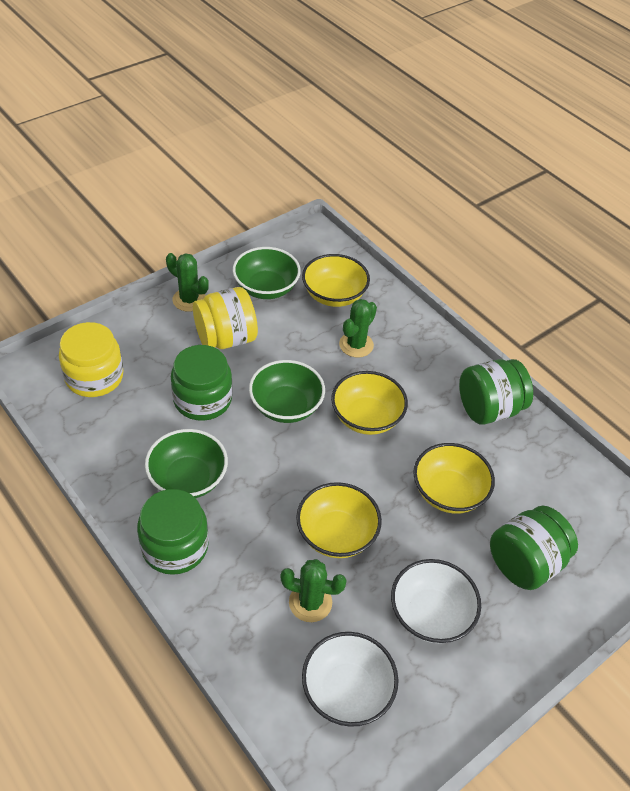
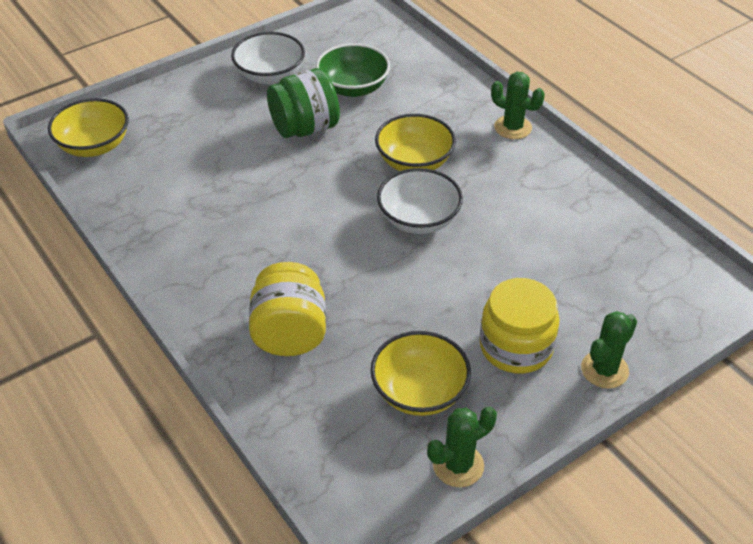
green bowl: [145,429,228,498] [233,247,301,299] [249,360,325,423] = 3 -> [316,43,390,97] = 1
green jar: [137,489,209,575] [171,345,233,421] [459,359,533,424] [490,506,578,590] = 4 -> [267,68,340,138] = 1
yellow bowl: [296,482,382,558] [302,254,370,307] [331,371,408,435] [413,443,495,514] = 4 -> [48,98,129,157] [371,331,471,416] [375,114,456,171] = 3

